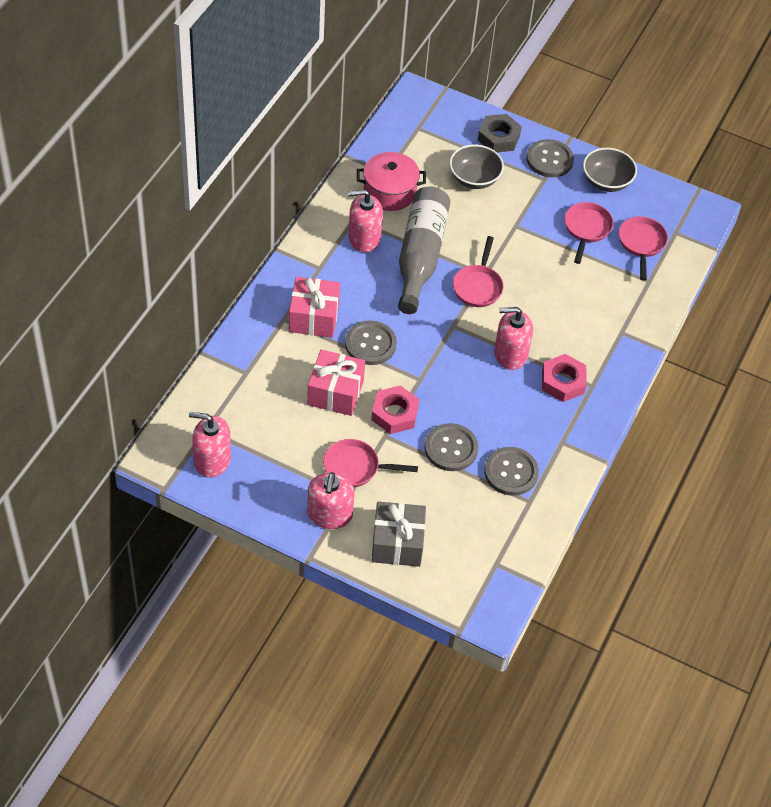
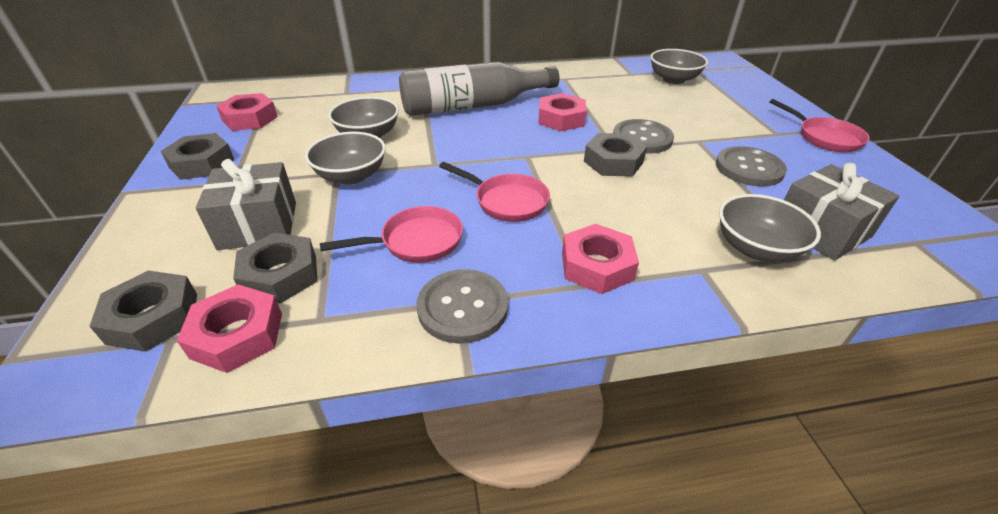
grey bowl: [449,145,504,189] [583,148,637,192] = 2 -> [305,132,386,185] [328,97,399,138] [650,49,708,84] [719,194,821,262] = 4
grey button: [345,320,397,365] [424,423,478,471] [484,447,539,496] [527,139,574,177] = 4 -> [416,269,508,344] [613,119,674,153] [716,146,787,187] = 3
grey gift: [372,502,426,567] = 1 -> [196,159,296,250] [784,163,899,260] = 2
grey nut: [478,114,522,152] = 1 -> [89,270,197,352] [161,133,234,180] [233,233,318,303] [584,133,647,177] = 4
pink gift: [289,277,340,338] [307,349,365,416] = 2 -> none = 0
pink nut: [371,385,419,434] [542,354,587,402] = 2 -> [177,284,282,373] [216,93,278,131] [538,93,586,131] [562,224,639,294] = 4
pink pan: [323,439,418,487] [453,236,504,307] [564,202,614,264] [619,216,668,281] = 4 -> [320,206,463,263] [439,162,550,222] [769,99,870,152] = 3
pink pot: [357,152,426,211] = 1 -> none = 0
pink soap dispenser: [189,412,231,478] [307,472,355,529] [348,189,383,253] [494,307,533,370] = 4 -> none = 0

